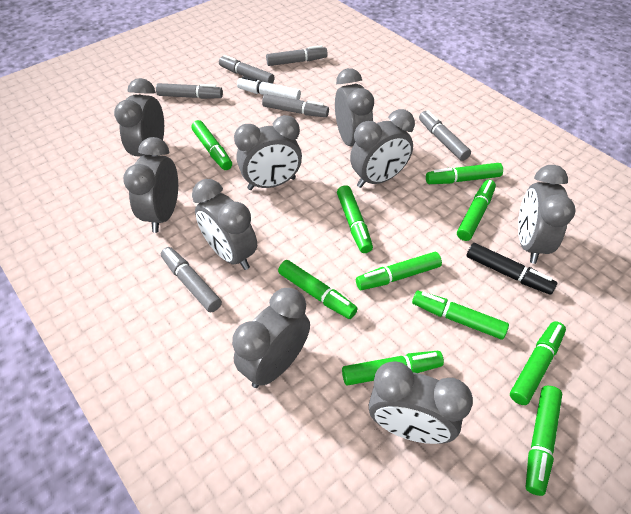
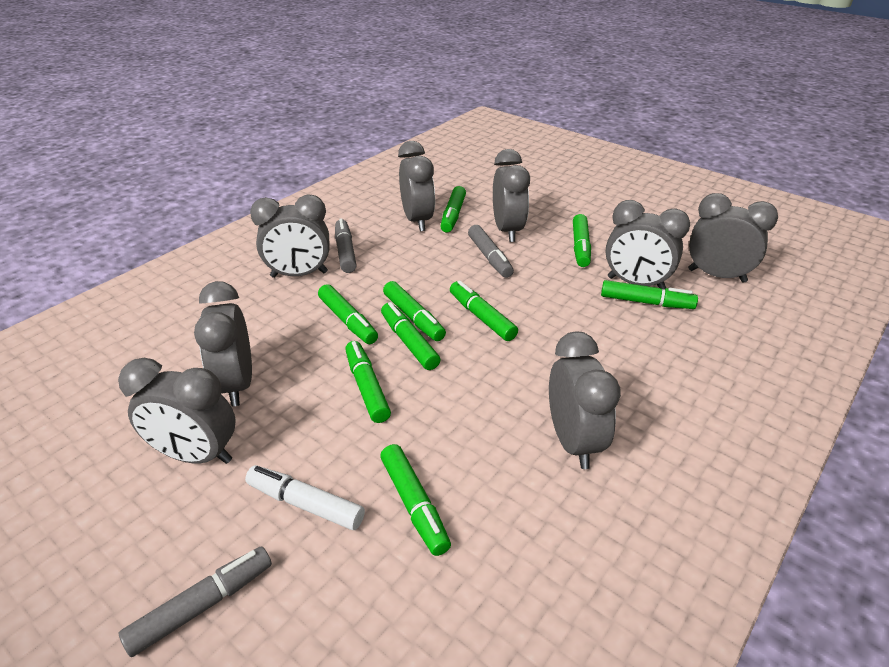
black marker: [467,243,557,295] = 1 -> none = 0
green marker: [191,120,232,170] [278,260,358,319] [337,185,373,253] [342,351,444,386] [356,252,442,290] [412,291,509,340] [426,163,503,184] [457,180,496,241] [510,321,566,405] [526,386,562,496] = 10 -> [318,284,378,344] [345,341,391,423] [380,444,451,556] [381,302,441,370] [383,281,446,341] [440,186,466,233] [450,281,518,341] [573,214,591,267] [601,280,698,309] = 9
grey clock: [114,78,164,157] [123,137,178,233] [192,179,257,270] [232,288,310,388] [234,115,302,190] [335,68,374,146] [350,109,415,188] [369,361,473,444] [518,165,575,264] = 9 -> [118,358,236,464] [194,281,252,407] [250,194,330,278] [398,141,435,231] [493,149,530,242] [549,331,621,469] [605,200,690,290] [688,193,778,283] = 8
grey marker: [156,83,223,99] [161,247,222,312] [219,55,275,84] [262,94,329,117] [266,45,328,66] [419,111,471,161] = 6 -> [119,546,272,657] [335,218,357,273] [468,225,514,278] = 3

